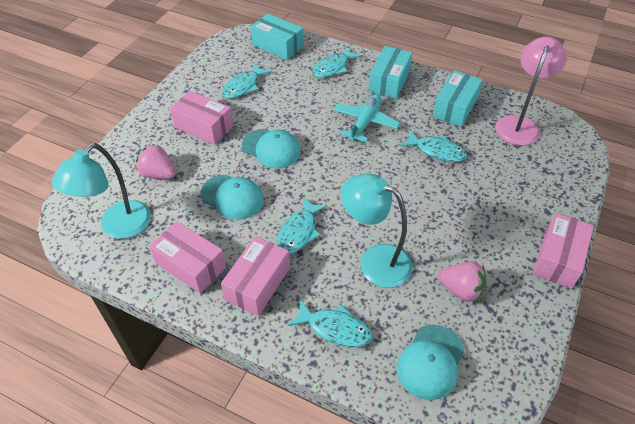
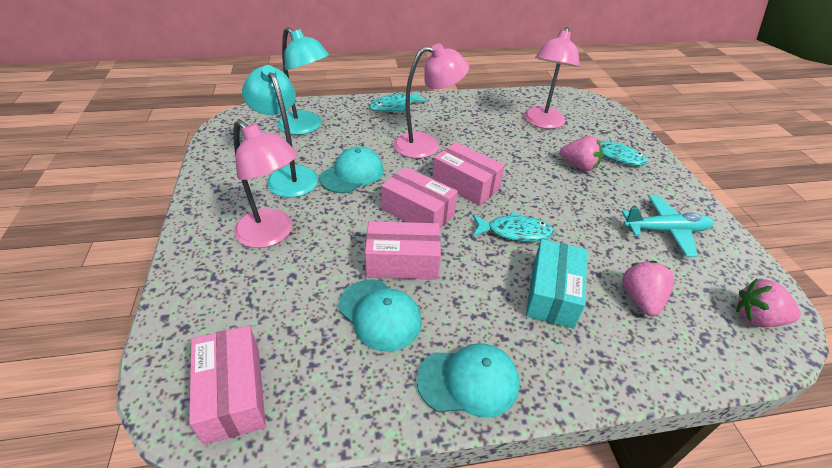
pink lamp: [495,37,566,145] = 1 -> [233,120,298,248] [394,43,469,158] [524,27,580,129] = 3
pink strawberry: [136,144,176,179] [438,261,486,302] = 2 -> [560,136,603,171] [622,261,674,317] [736,278,801,327] = 3
turquoise box: [251,14,304,60] [368,46,412,99] [432,70,483,127] = 3 -> [526,239,587,329] = 1
turquoise fish: [222,63,271,99] [277,197,327,254] [288,300,372,347] [312,46,361,78] [400,130,467,162] = 5 -> [369,91,428,112] [473,212,554,242] [586,135,648,166] = 3

